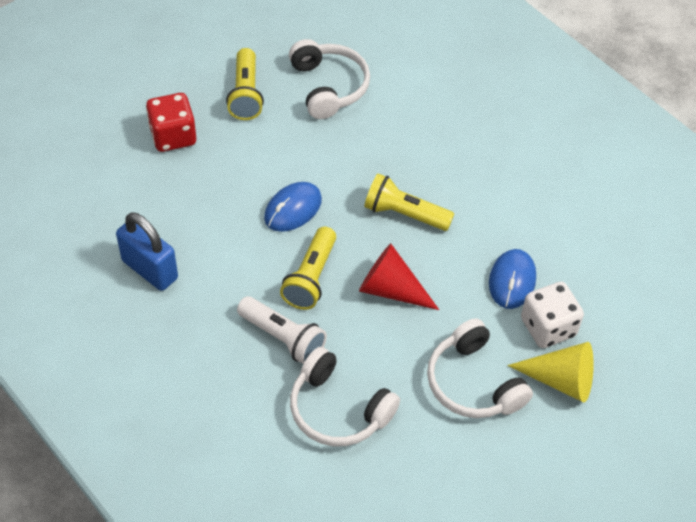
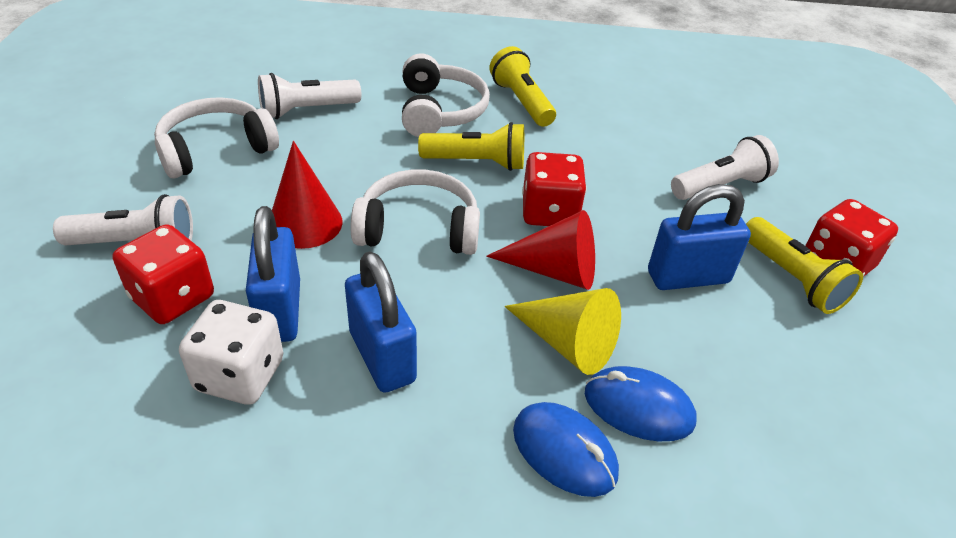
blue padlock: [116,212,178,291] = 1 -> [246,206,300,342] [345,252,417,393] [648,184,751,290] = 3
red cone: [359,243,439,310] = 1 -> [272,141,343,249] [486,210,595,290] = 2
red dice: [146,93,196,152] = 1 -> [112,224,214,324] [522,152,587,226] [805,199,898,277] = 3
white flashlight: [237,296,327,364] = 1 -> [53,194,193,245] [258,73,361,119] [671,135,779,200] = 3

